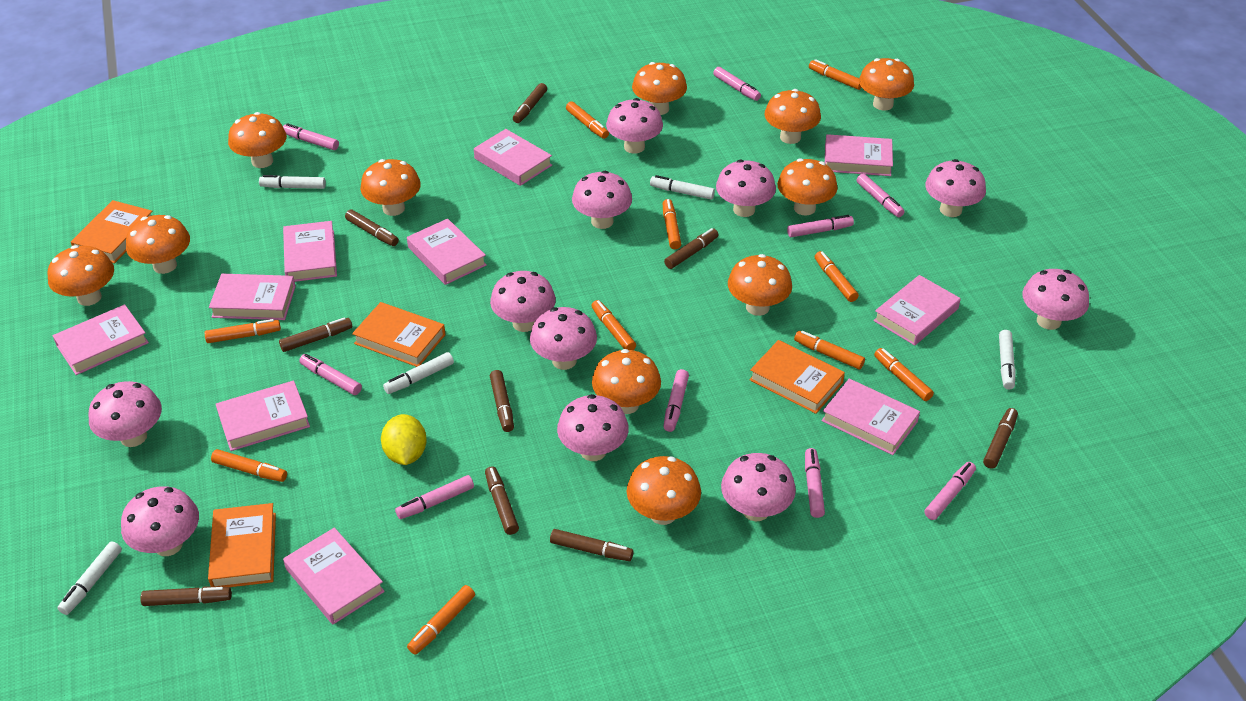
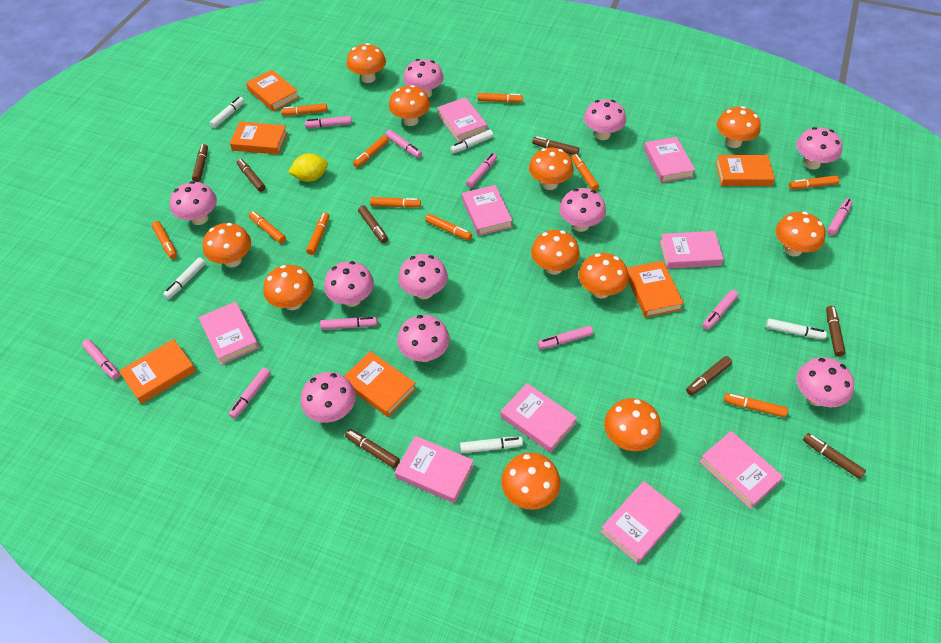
brown marker: [140,586,232,606] [279,317,352,352] [345,209,399,246] [485,466,519,535] [490,370,514,432] [513,83,547,123] [550,529,634,561] [664,228,719,269] [983,408,1018,469] = 9 -> [192,144,208,182] [237,159,266,192] [345,429,400,468] [358,206,388,243] [532,136,579,155] [686,356,732,395] [803,433,866,479] [826,306,846,357] = 8
orange book: [71,200,153,263] [208,503,276,587] [352,302,446,367] [749,340,845,414] = 4 -> [119,339,196,404] [230,122,288,155] [246,70,299,112] [344,351,416,417] [627,261,684,318] [715,155,775,186] = 6
orange marker: [205,319,281,343] [211,449,287,482] [407,585,475,655] [566,101,609,139] [591,300,636,350] [663,199,681,249] [794,331,865,369] [809,59,862,90] [814,251,859,302] [874,348,934,401] = 10 -> [152,221,177,259] [249,211,286,244] [281,103,328,116] [306,212,329,255] [353,135,389,168] [370,197,421,208] [425,214,472,240] [478,93,523,103] [571,154,599,191] [724,393,788,418] [789,175,840,189] = 11
pink book: [53,304,149,375] [209,274,296,320] [216,381,310,451] [283,221,337,282] [283,528,385,624] [407,219,487,285] [474,129,552,186] [822,379,920,455] [825,134,893,176] [873,275,961,345] = 10 -> [198,301,259,365] [395,436,474,503] [437,97,488,142] [462,185,513,236] [500,383,577,453] [600,481,682,564] [644,137,695,183] [660,231,724,269] [699,431,783,509] = 9
pink mushroom: [89,381,162,447] [121,486,199,556] [490,271,556,332] [530,307,597,370] [557,394,629,461] [572,171,632,229] [606,98,663,154] [716,160,776,217] [721,453,796,522] [925,159,986,217] [1022,269,1089,330] = 11 -> [170,181,217,225] [301,372,356,423] [324,261,374,307] [397,315,450,362] [398,254,448,299] [403,59,444,98] [559,188,606,232] [584,99,626,140] [796,127,842,169] [796,357,854,407] = 10

